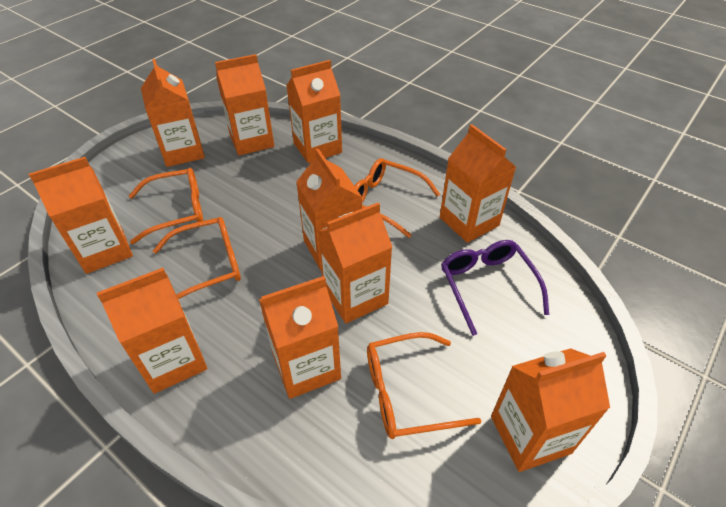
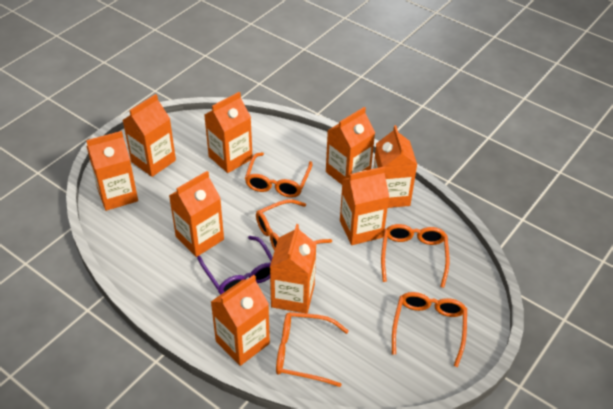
orange carton: [29,157,133,274] [97,268,207,394] [141,59,205,167] [215,54,274,155] [259,276,341,399] [286,60,342,163] [296,148,363,271] [318,202,392,323] [440,124,516,243] [491,348,610,472] = 10 -> [86,131,138,211] [123,94,176,177] [169,171,224,257] [204,92,253,173] [211,275,270,366] [270,224,316,314] [326,107,375,185] [340,167,389,245] [373,125,417,208] = 9
orange glasses: [129,168,203,244] [153,217,241,299] [355,158,440,238] [367,332,481,439] = 4 -> [245,152,312,198] [256,199,332,251] [276,312,349,387] [381,224,449,288] [392,292,467,367] = 5

